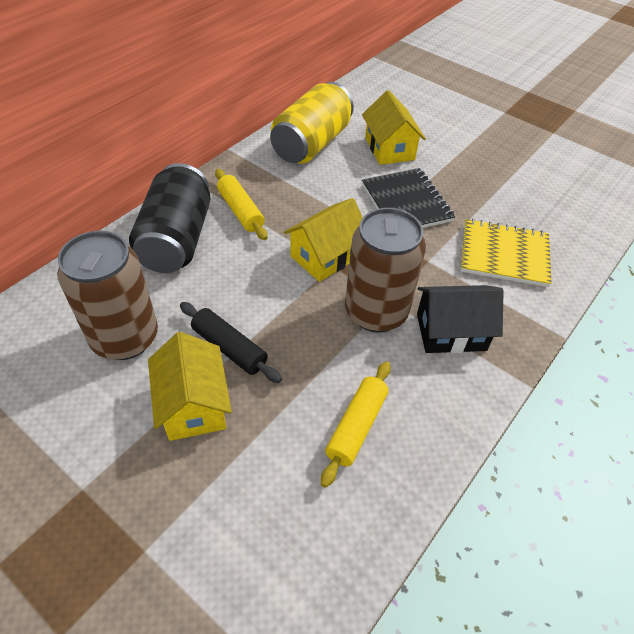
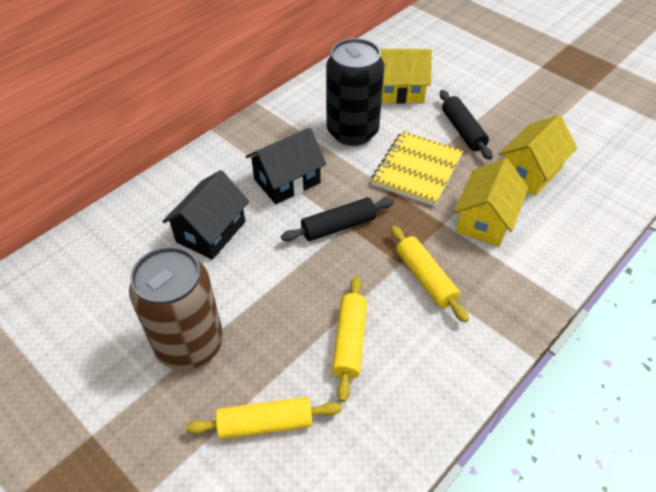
black house: [417,285,504,353] = 1 -> [162,170,249,260] [246,127,326,204] = 2
black notebook: [362,168,455,228] = 1 -> none = 0
black rolling pin: [180,302,282,383] = 1 -> [281,198,394,241] [440,90,493,160] = 2
brown can: [57,231,158,360] [345,208,426,332] = 2 -> [129,246,223,370] = 1
yellow can: [270,82,354,164] = 1 -> none = 0
yellow rolling pin: [215,169,268,240] [321,361,391,488] = 2 -> [186,397,342,439] [332,276,367,402] [390,225,469,323] = 3

